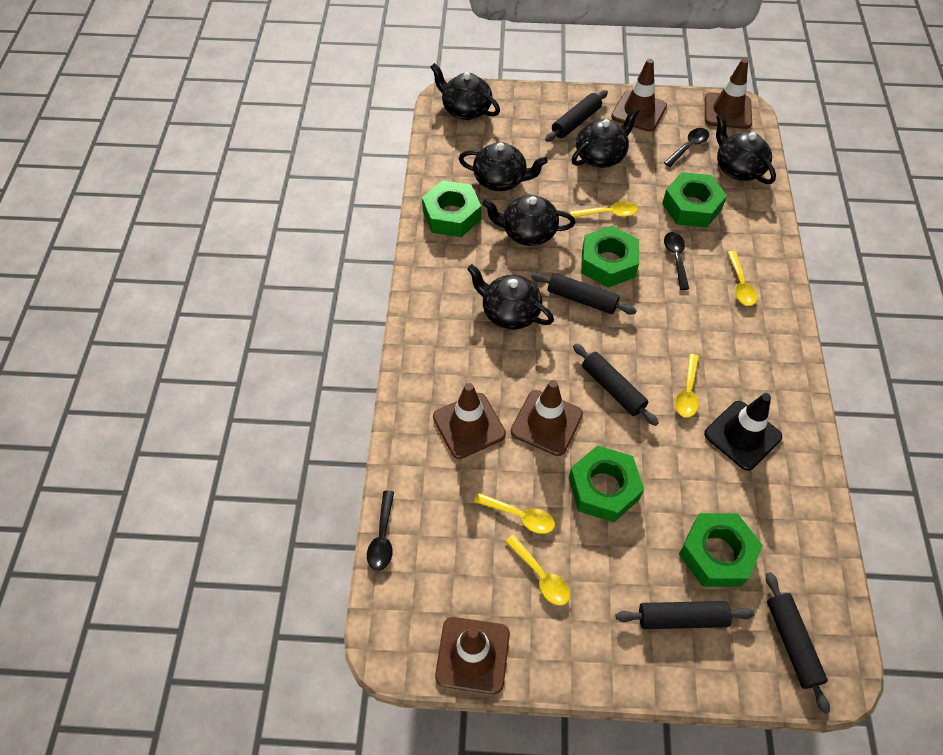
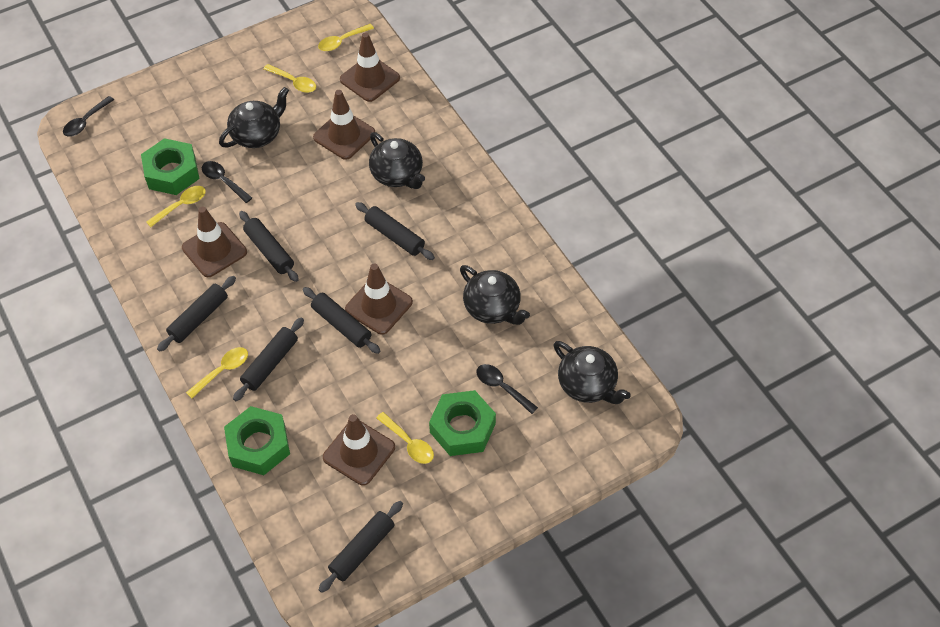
black rolling pin: [531,273,637,315] [545,90,608,142] [573,343,659,426] [616,601,755,629] [766,572,830,714] = 5 -> [157,276,236,352] [233,317,304,401] [239,211,299,282] [303,287,380,354] [319,501,403,593] [355,202,435,260] = 6
black teapot: [431,63,500,120] [459,142,548,191] [467,264,554,330] [482,195,575,246] [572,108,639,168] [716,114,776,184] = 6 -> [219,87,289,148] [369,132,425,189] [460,265,530,325] [553,341,631,404] = 4
black traffic cone: [704,393,782,471] = 1 -> none = 0
green nut: [422,180,481,237] [569,445,644,522] [581,226,639,288] [662,172,727,228] [679,513,763,587] = 5 -> [141,138,199,195] [224,406,290,475] [429,390,496,456] = 3

